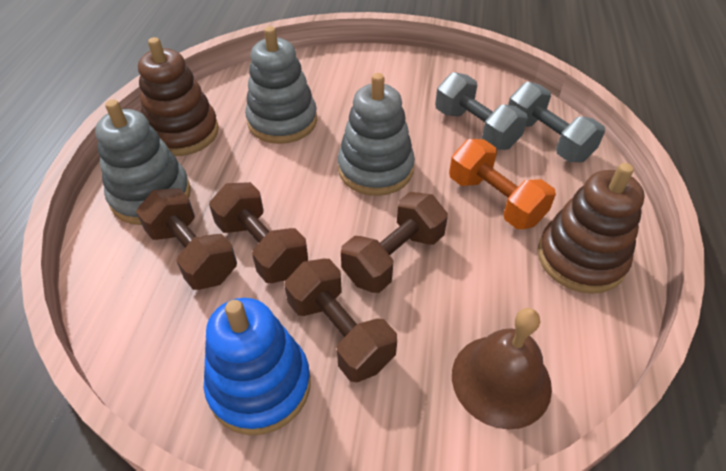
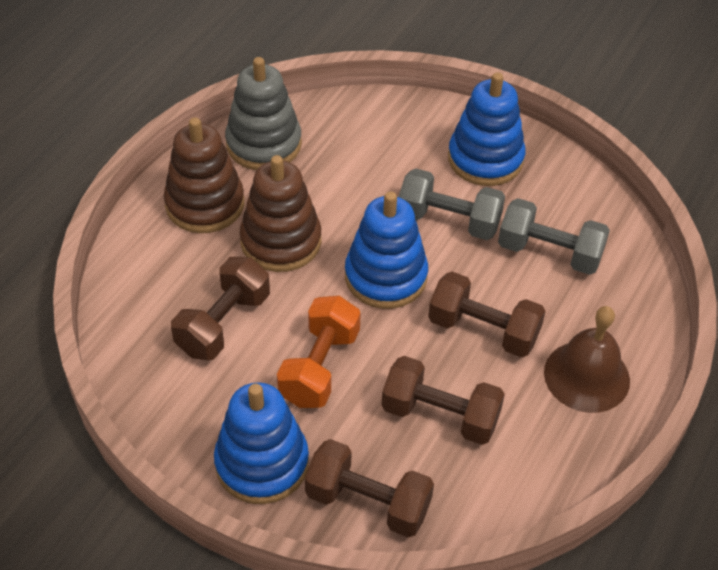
blue stacking toy: [204,298,311,435] = 1 -> [214,382,309,504] [345,191,428,309] [448,72,525,186] = 3
grey stacking toy: [95,99,191,225] [245,26,317,144] [338,73,415,196] = 3 -> [225,57,302,170] = 1

